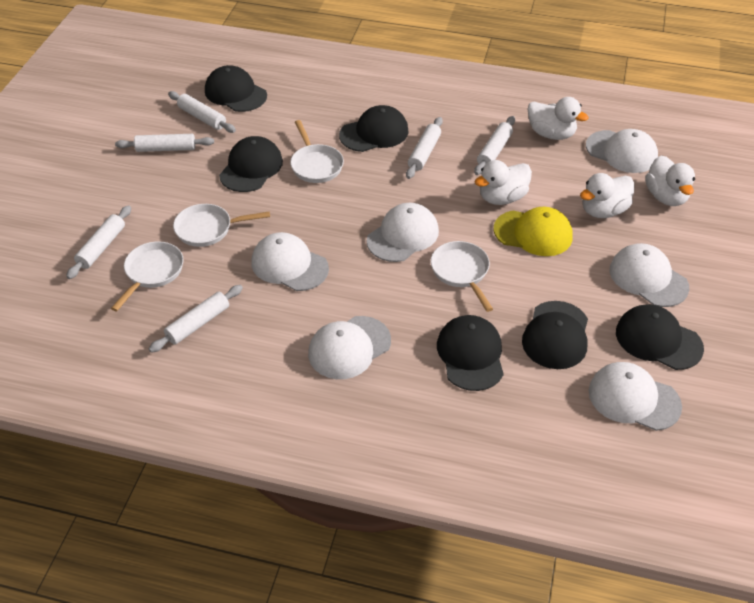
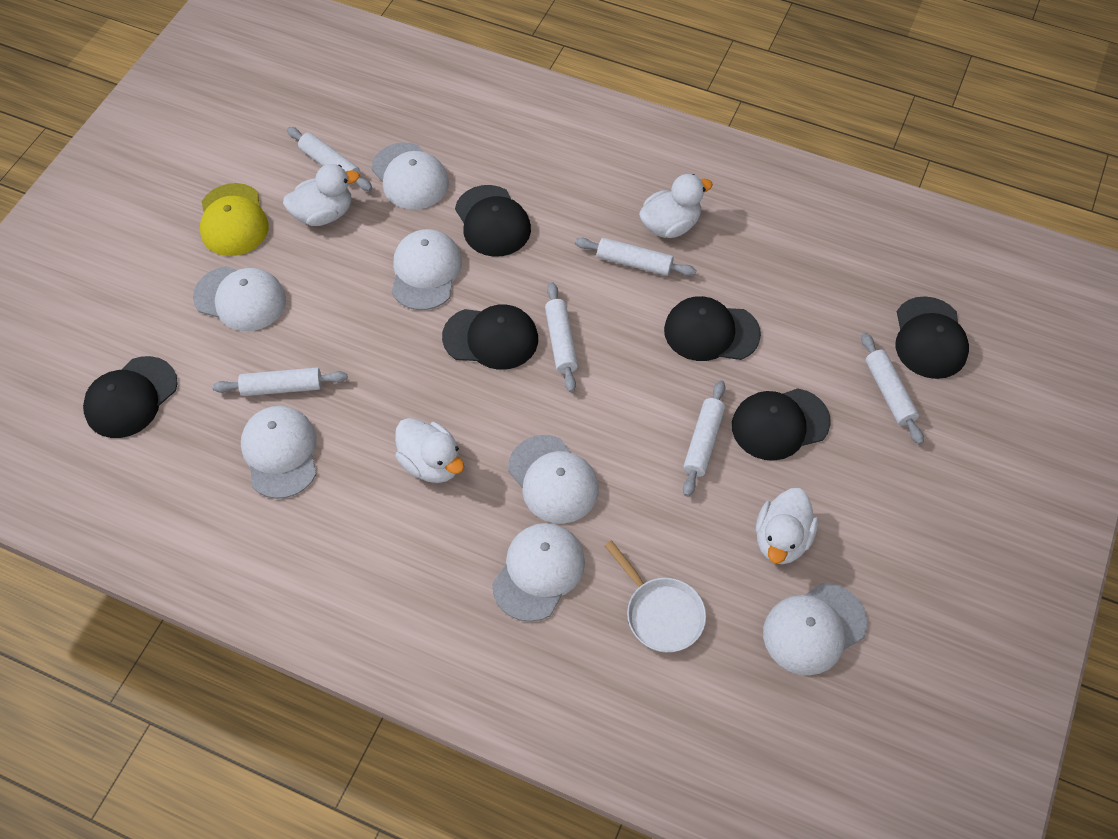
white cap: [251,232,329,291] [308,316,391,379] [367,203,439,262] [586,129,658,173] [589,362,682,431] [610,243,689,307] = 6 -> [193,266,286,331] [241,406,317,499] [371,142,449,210] [392,229,462,310] [492,523,585,622] [508,435,599,524] [763,583,867,675] = 7
white pan: [111,241,184,311] [173,204,270,247] [290,120,344,183] [431,241,493,312] = 4 -> [604,540,706,653] = 1

